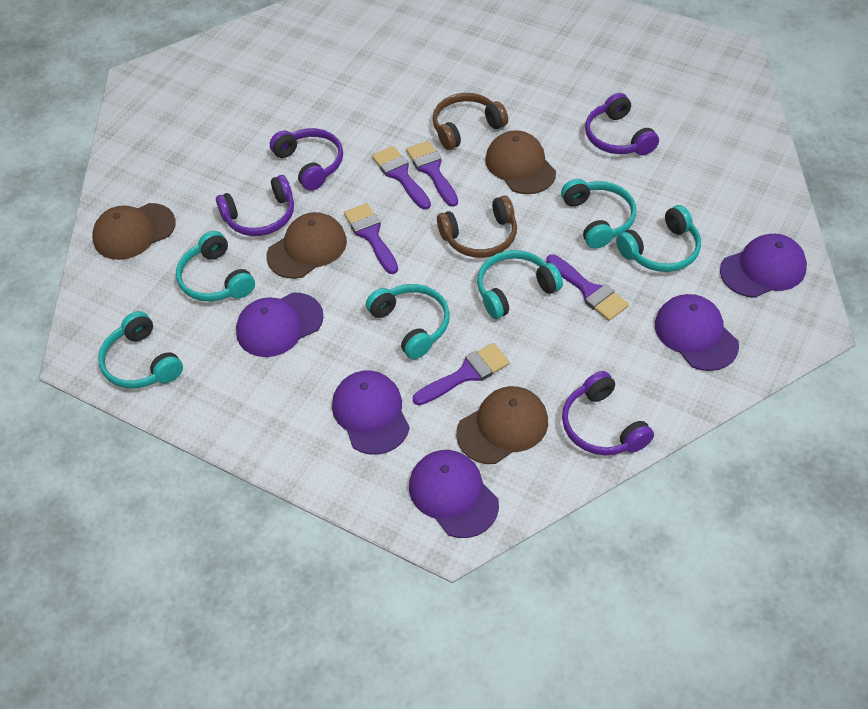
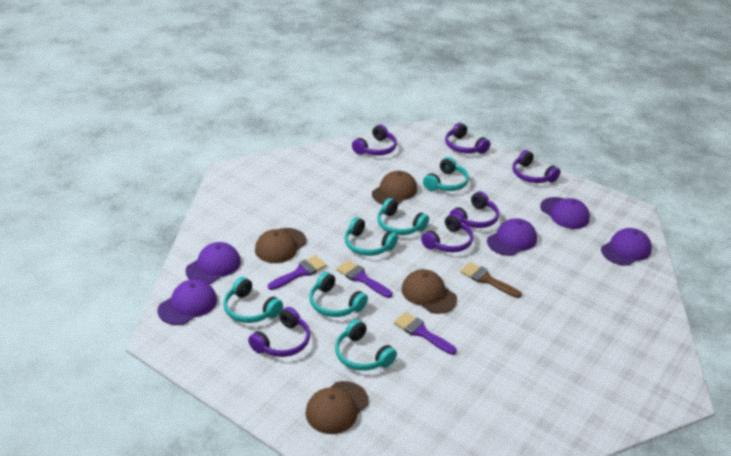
brown brush: none = 0 -> [460,262,522,298] = 1
brown headphones: [433,93,508,150] [437,195,517,258] = 2 -> none = 0
purple brush: [344,203,398,274] [372,146,431,210] [406,141,458,207] [413,343,510,405] [546,254,629,321] = 5 -> [268,255,327,290] [336,260,393,298] [394,312,457,355] = 3
purple headphones: [216,175,294,236] [270,128,343,191] [562,371,654,455] [585,93,659,155] = 4 -> [248,307,310,357] [352,124,397,155] [421,213,473,252] [445,123,490,154] [449,191,499,228] [512,150,561,183] = 6

